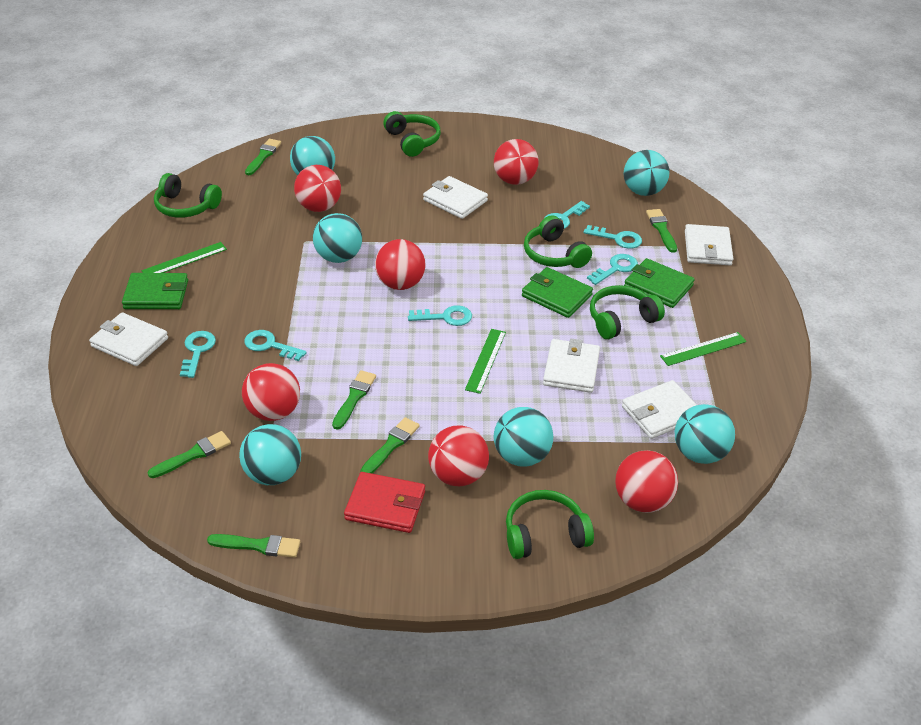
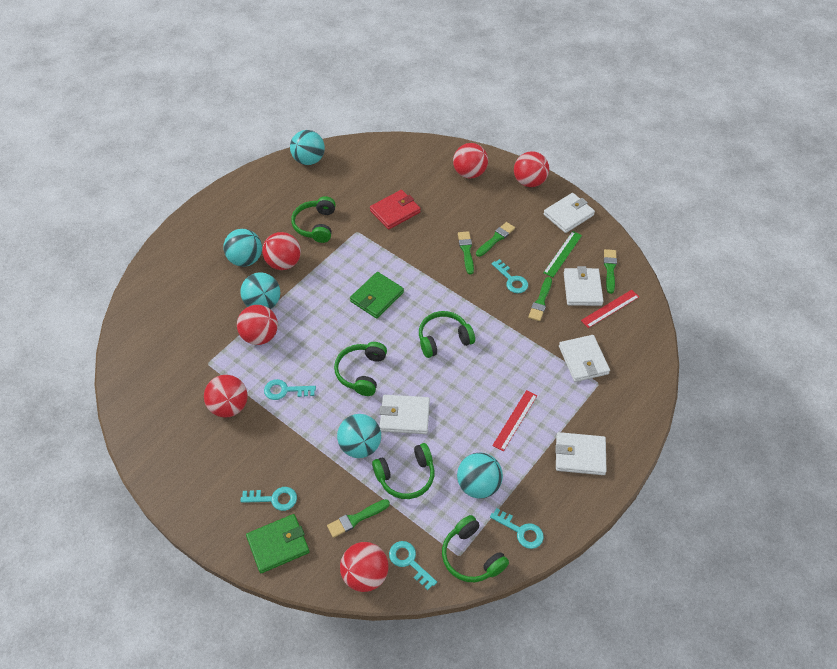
green brush: [148,431,231,478] [207,534,300,557] [245,139,281,175] [332,370,376,430] [361,417,420,473] [646,209,677,253] = 6 -> [327,499,390,538] [458,231,474,274] [476,222,515,257] [528,277,552,321] [604,249,617,294] = 5
green ruler: [142,242,227,273] [465,329,506,394] [660,332,747,366] = 3 -> [543,231,582,277] = 1
green wallet: [122,273,188,309] [522,267,593,318] [624,258,695,308] = 3 -> [246,514,309,573] [350,272,404,319] = 2
red ruler: none = 0 -> [492,390,537,452] [581,290,639,328] = 2
turquoise ball: [239,424,301,485] [290,136,335,175] [313,213,362,263] [494,407,553,467] [624,150,670,196] [675,404,735,464] = 6 -> [223,229,262,267] [240,272,280,309] [290,130,325,165] [337,414,381,458] [457,452,503,499] = 5
turquoise key: [180,331,216,378] [244,330,307,361] [408,305,472,326] [544,201,590,229] [584,225,642,249] [587,254,638,285] = 6 -> [240,487,297,511] [264,379,316,400] [389,541,437,590] [490,508,544,549] [492,259,528,293] = 5

